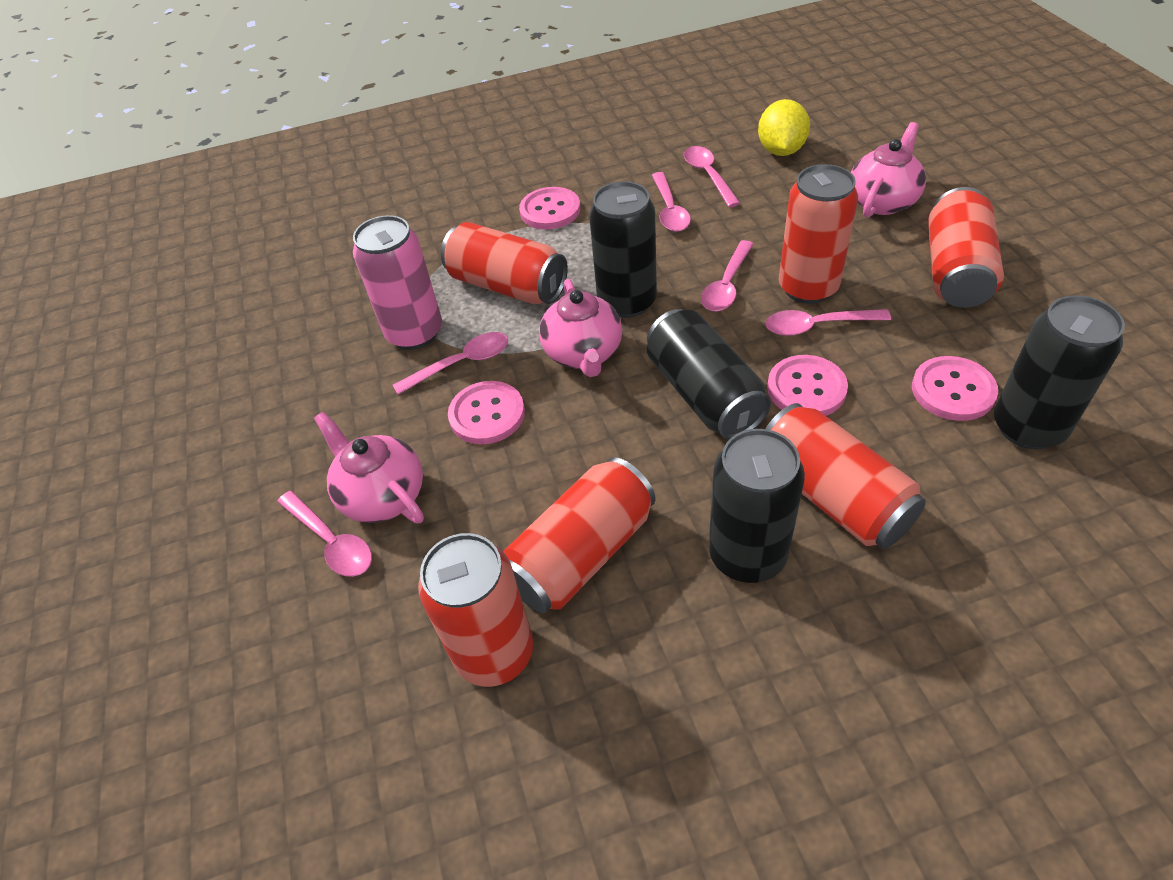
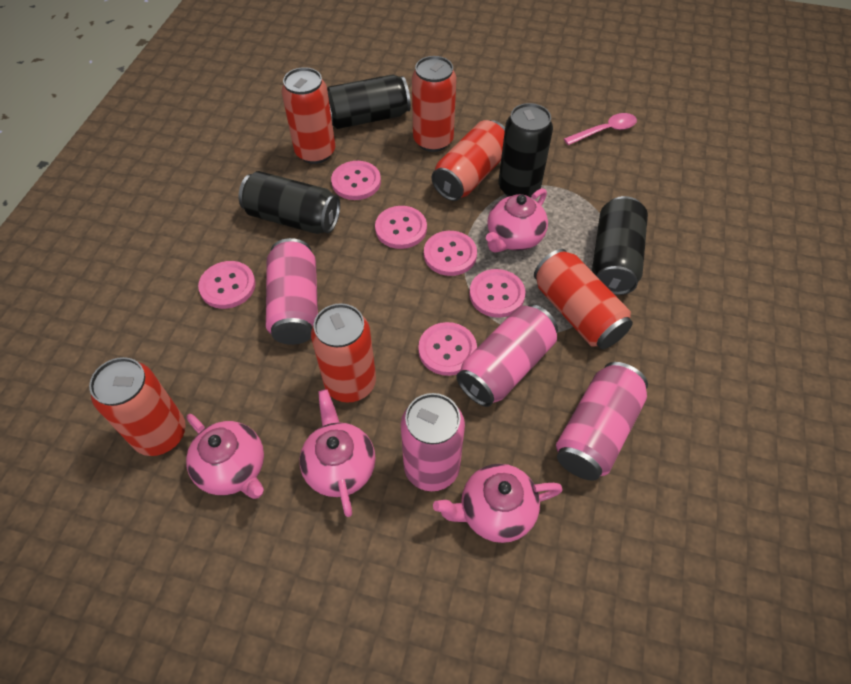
pink button: [448,381,525,444] [519,187,580,229] [767,355,848,416] [912,356,998,421] = 4 -> [198,261,256,309] [331,161,381,200] [375,206,427,249] [418,322,477,376] [424,231,477,276] [469,269,525,318] = 6
pink can: [353,215,442,350] = 1 -> [266,238,318,345] [401,393,465,491] [456,304,558,407] [556,362,648,481] = 4
pink spoon: [277,491,372,577] [393,332,508,395] [652,172,691,232] [684,146,740,207] [701,240,754,312] [765,309,891,336] = 6 -> [564,113,637,145] = 1
pink teapot: [314,412,424,523] [539,279,622,377] [851,122,926,218] = 3 -> [186,414,264,499] [300,389,376,517] [433,464,563,543] [486,188,548,252] = 4
yellow lemon: [758,99,810,156] = 1 -> none = 0

